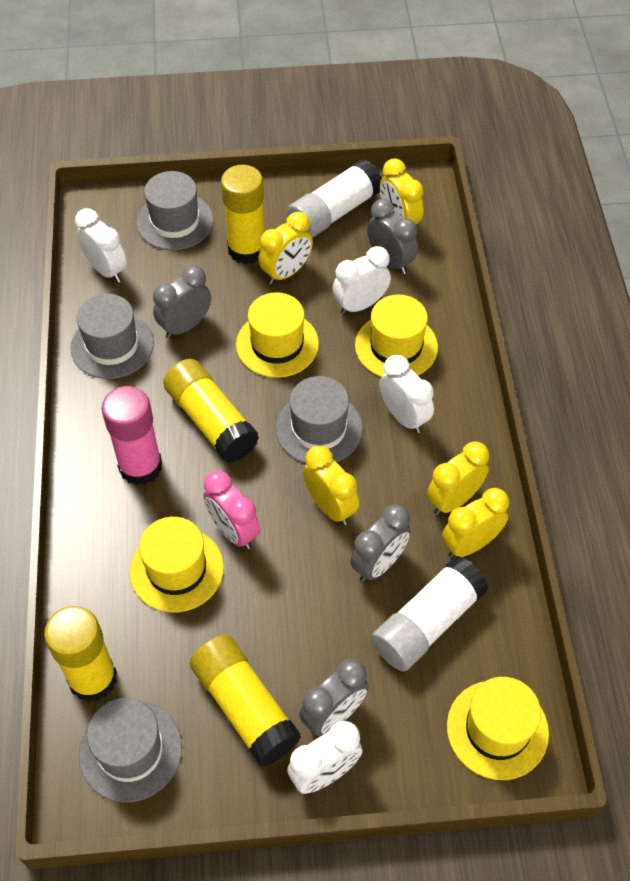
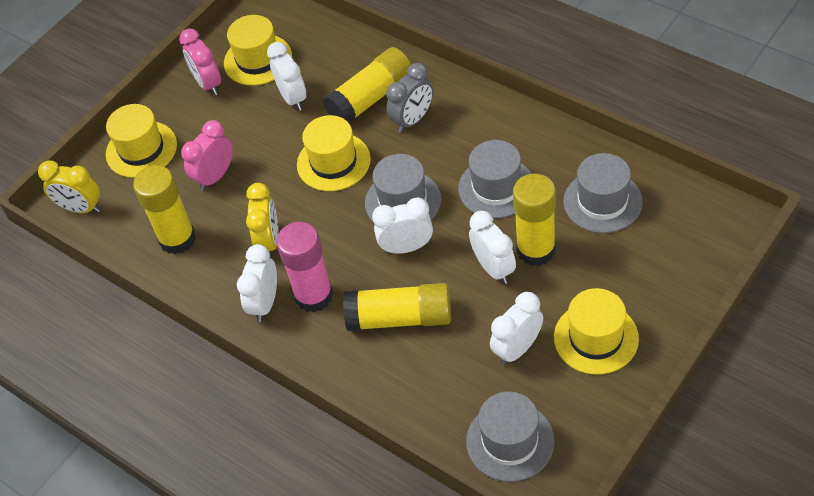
grey clock: [153,266,211,339] [299,659,369,736] [350,504,411,582] [367,199,418,274] = 4 -> [386,63,433,133] = 1
pink clock: [203,470,260,550] = 1 -> [179,28,221,95] [181,120,233,191] = 2
white clock: [75,208,127,283] [287,721,363,794] [332,246,391,315] [379,355,434,433] = 4 -> [237,244,277,322] [267,42,306,111] [372,198,433,254] [469,211,516,284] [490,292,543,365] = 5
white glue stick: [287,159,382,238] [371,556,489,671] = 2 -> none = 0
yellow clock: [258,212,313,284] [303,446,359,525] [379,158,424,224] [427,441,489,515] [442,488,509,558] = 5 -> [38,161,100,213] [246,183,279,258] = 2

